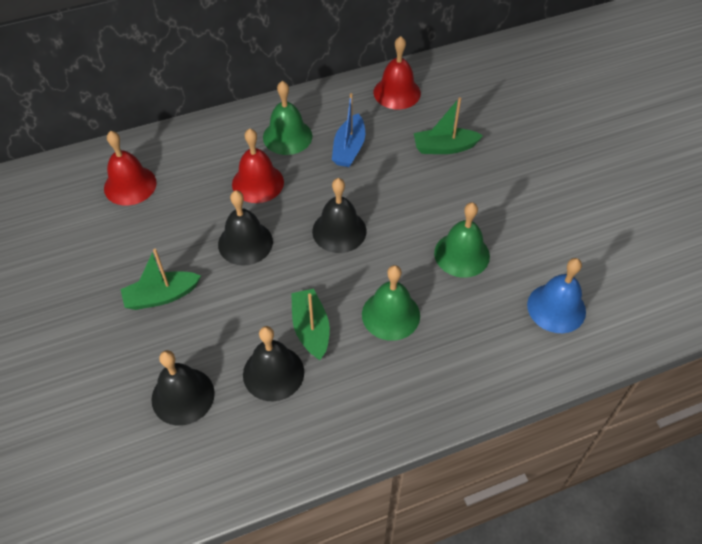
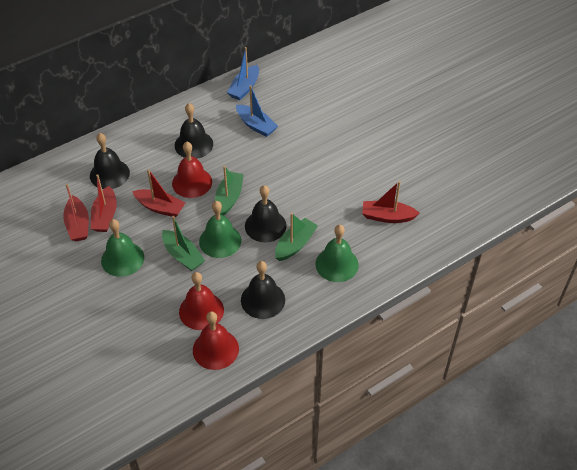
blue bell: [527,258,586,333] = 1 -> none = 0
blue boat: [332,93,365,167] = 1 -> [227,47,259,100] [236,85,278,137] = 2
red boat: none = 0 -> [63,184,89,241] [91,174,117,232] [132,169,185,217] [362,181,420,223] = 4

